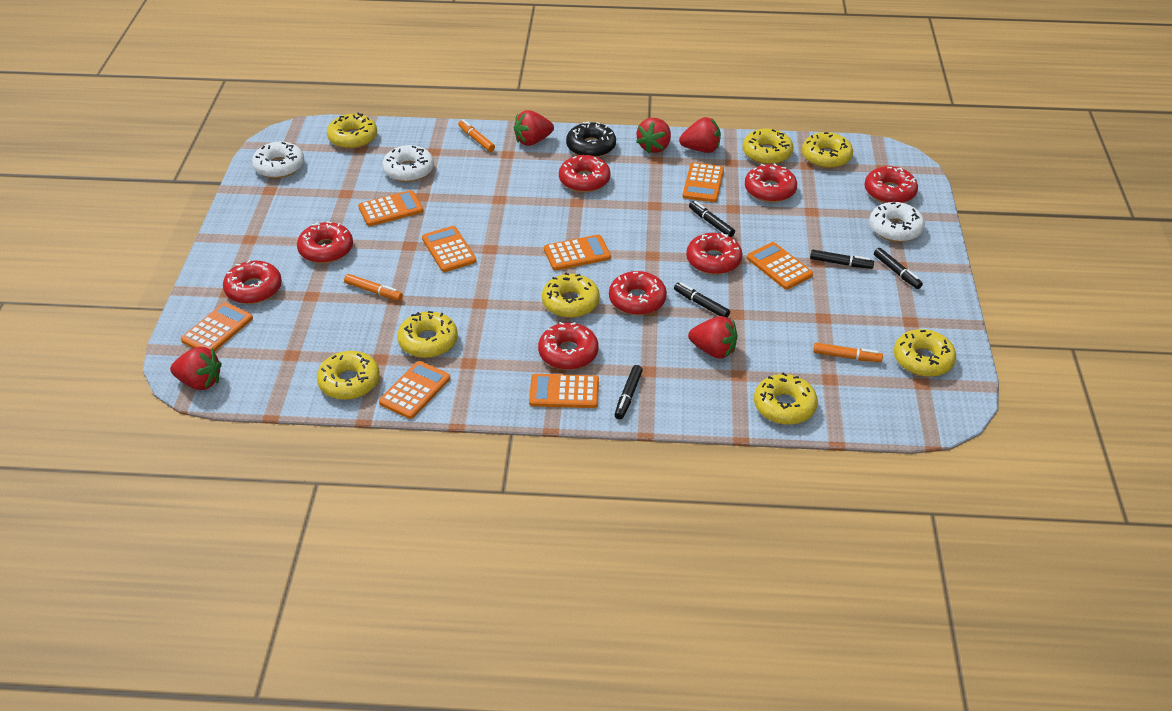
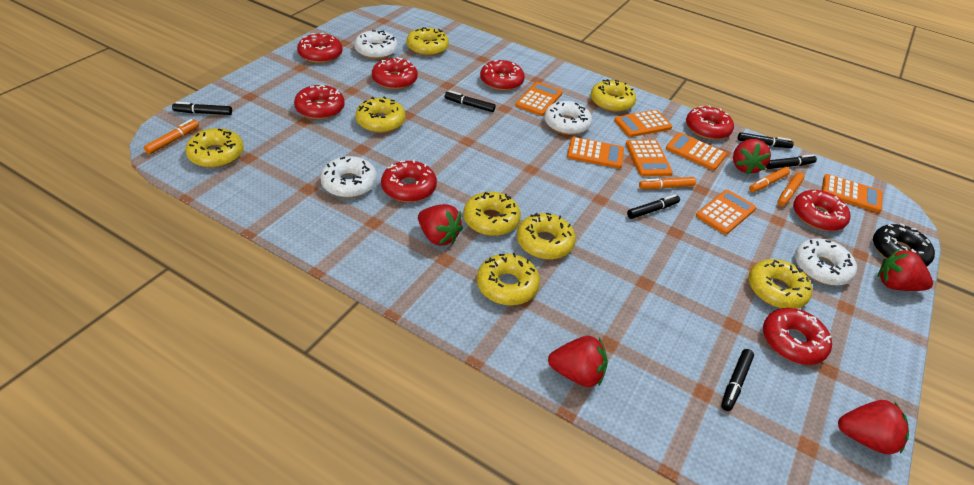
black marker: [614,365,643,419] [674,282,730,318] [689,201,735,237] [810,250,874,269] [874,248,923,289] = 5 -> [172,102,232,115] [445,91,496,112] [627,194,680,219] [721,349,754,411] [738,132,794,148] [766,154,817,169] = 6
orange calculator: [181,302,253,352] [358,190,423,226] [379,361,450,419] [422,226,476,272] [529,374,599,408] [544,235,611,271] [683,162,724,202] [747,242,813,290] = 8 -> [516,82,562,116] [567,137,624,169] [614,110,672,137] [626,140,673,177] [666,133,727,171] [696,190,756,235] [822,174,882,213] = 7
orange marker: [344,274,403,301] [458,120,495,152] [813,343,883,362] = 3 -> [144,119,199,154] [639,177,696,189] [749,167,790,192] [777,172,804,206] = 4
white donut: [252,142,304,178] [382,145,434,182] [869,202,925,242] = 3 -> [320,156,377,198] [354,30,398,59] [544,101,592,135] [795,238,857,286] = 4

